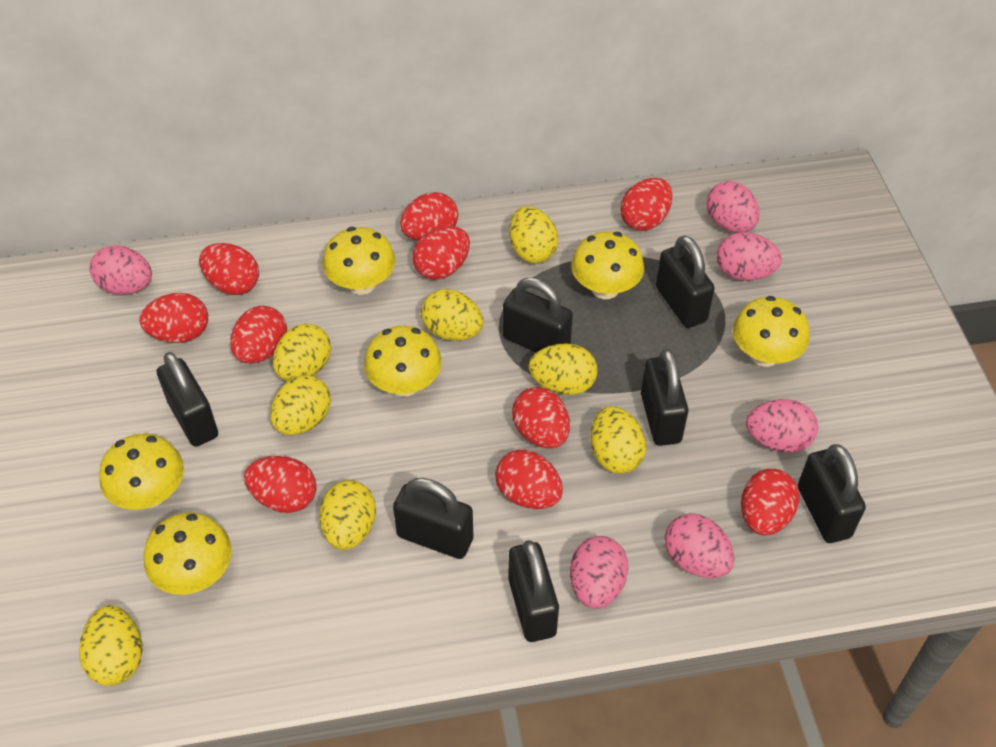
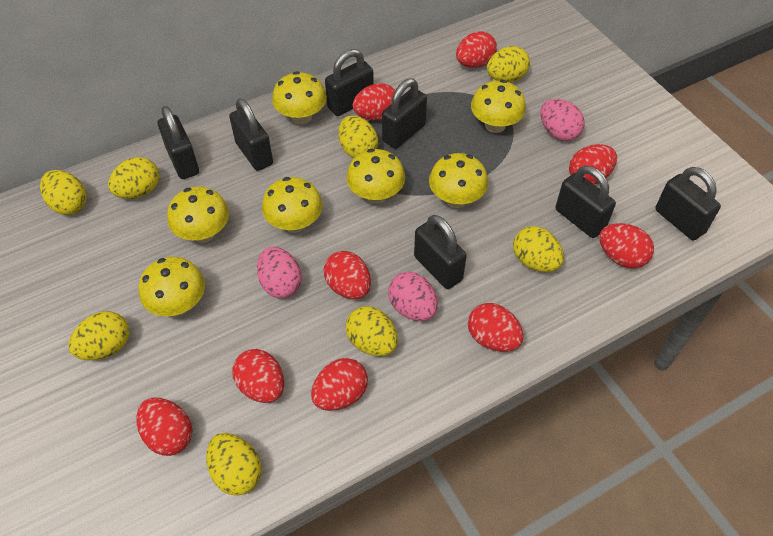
pink egg: [90,245,152,294] [570,536,629,609] [664,513,735,578] [706,181,760,233] [716,232,782,281] [746,399,818,453] = 6 -> [257,247,302,299] [388,272,438,321] [541,99,584,141] = 3
red egg: [139,293,208,343] [199,243,259,295] [230,306,287,364] [244,456,317,513] [400,192,458,241] [413,226,470,280] [495,450,563,509] [512,387,570,448] [620,178,673,231] [741,469,799,535] = 10 -> [136,398,192,456] [232,349,284,403] [311,358,368,411] [324,251,371,299] [352,83,395,120] [456,31,497,68] [468,303,523,352] [569,144,617,184] [599,223,654,268] = 9
yellow mushroom: [99,433,184,510] [144,512,232,595] [323,227,396,295] [364,326,442,397] [571,231,644,299] [733,296,810,367] = 6 -> [139,257,205,316] [167,187,229,243] [262,177,323,233] [272,71,327,125] [346,149,405,204] [429,153,488,208] [471,80,526,133] = 7

